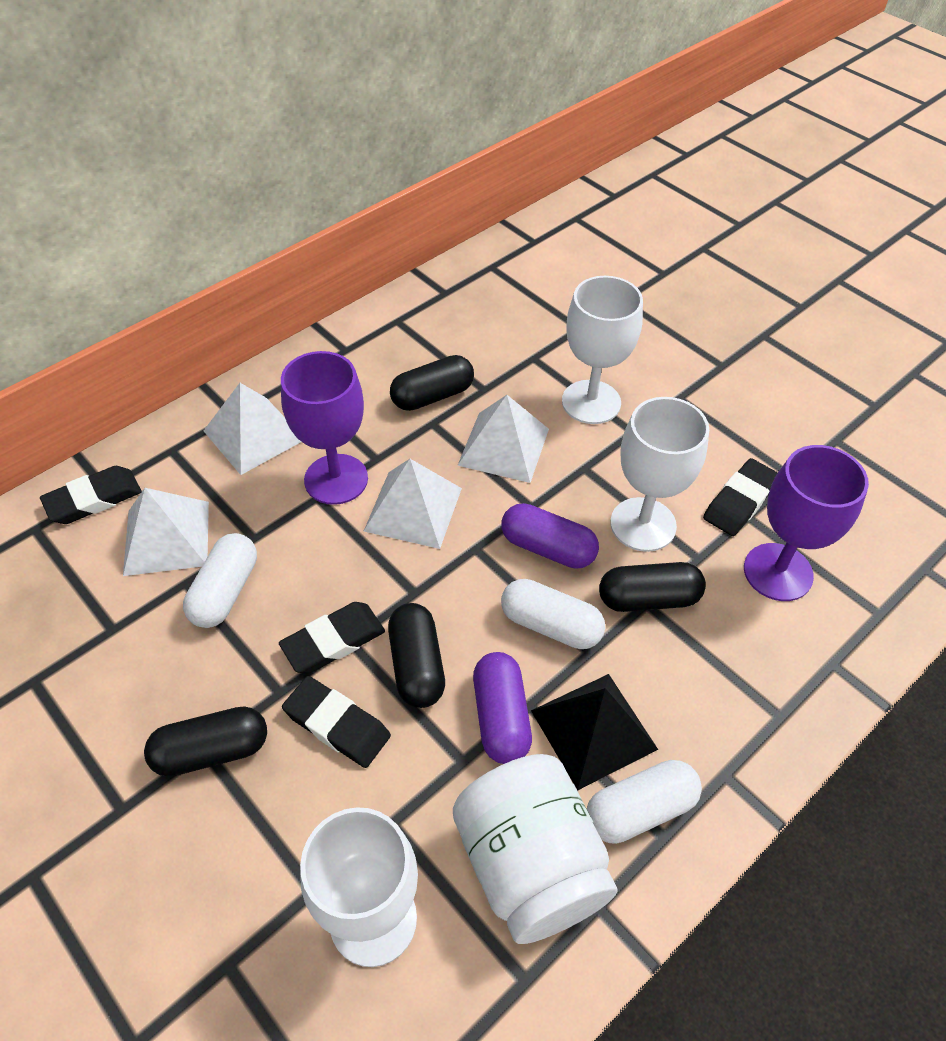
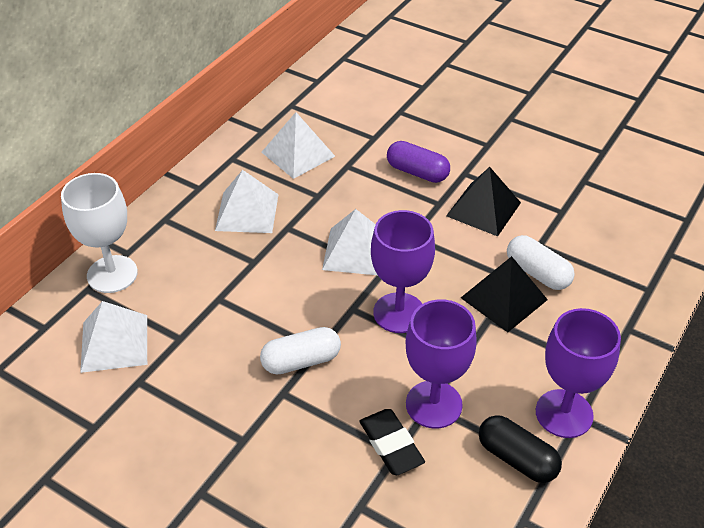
black capsule: [144,706,267,777] [388,603,445,708] [390,355,474,411] [599,562,706,612] = 4 -> [479,415,562,483] = 1
black eraser: [40,466,142,524] [279,602,385,674] [282,676,391,768] [703,458,778,536] = 4 -> [360,409,425,475] = 1
black pyramid: [531,674,658,790] = 1 -> [446,167,521,236] [461,256,548,332] = 2
purple capsule: [473,652,532,764] [501,503,599,569] = 2 -> [387,141,450,183] = 1
purple goblet: [281,351,368,505] [744,445,869,601] = 2 -> [371,210,435,333] [405,299,477,429] [536,308,621,438] = 3
white capsule: [183,533,257,628] [501,579,605,649] [587,760,702,844] = 3 -> [260,327,341,374] [507,235,575,290] = 2
white goblet: [300,807,418,967] [562,276,643,424] [610,397,709,552] = 3 -> [61,173,138,293] = 1
white jar: [453,754,618,944] = 1 -> none = 0

